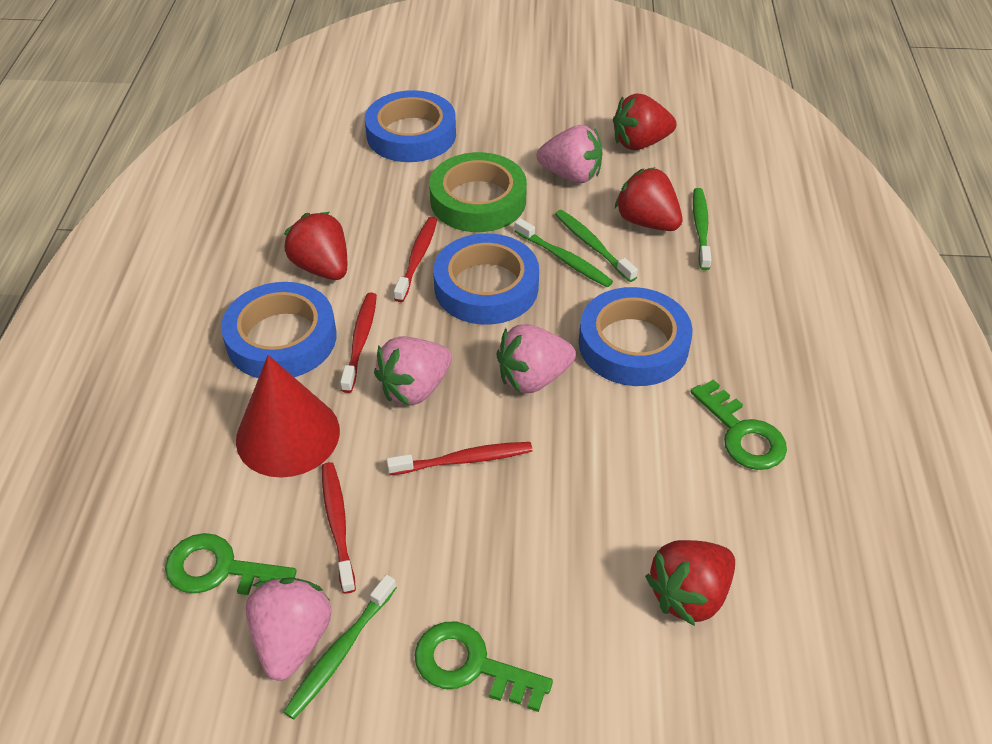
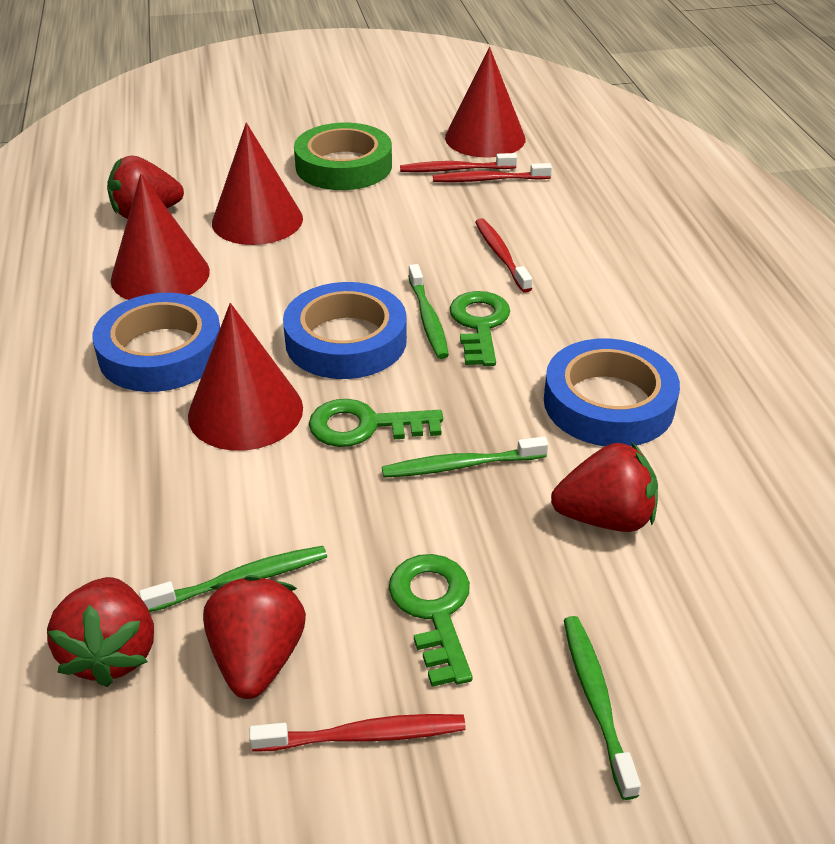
blue tape: [221,282,336,378] [365,90,456,162] [433,233,539,325] [579,287,693,386] = 4 -> [93,293,220,392] [283,282,407,379] [544,339,680,446] = 3
pink strawberry: [246,577,331,681] [374,336,452,406] [496,324,576,393] [537,125,603,183] = 4 -> none = 0
red cone: [236,355,340,478] = 1 -> [111,174,210,300] [188,303,303,451] [212,122,303,245] [445,47,526,158] = 4

